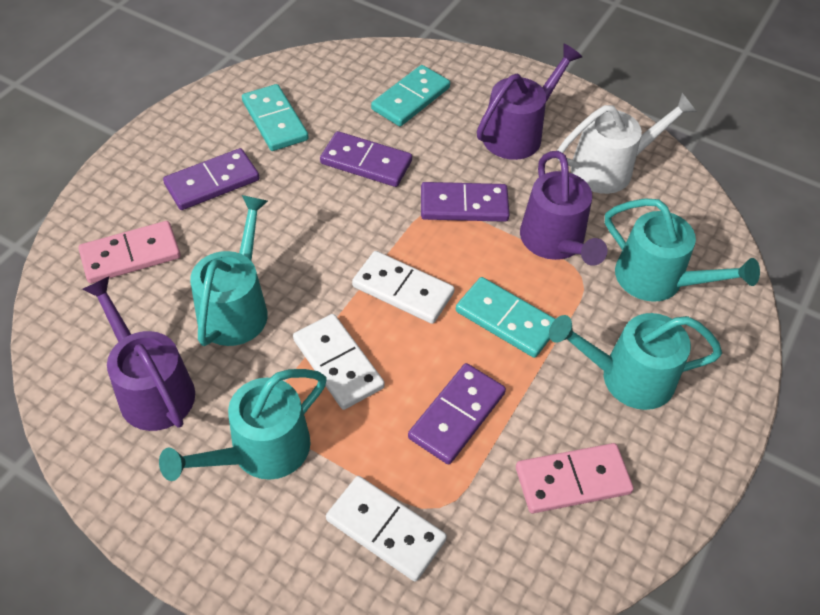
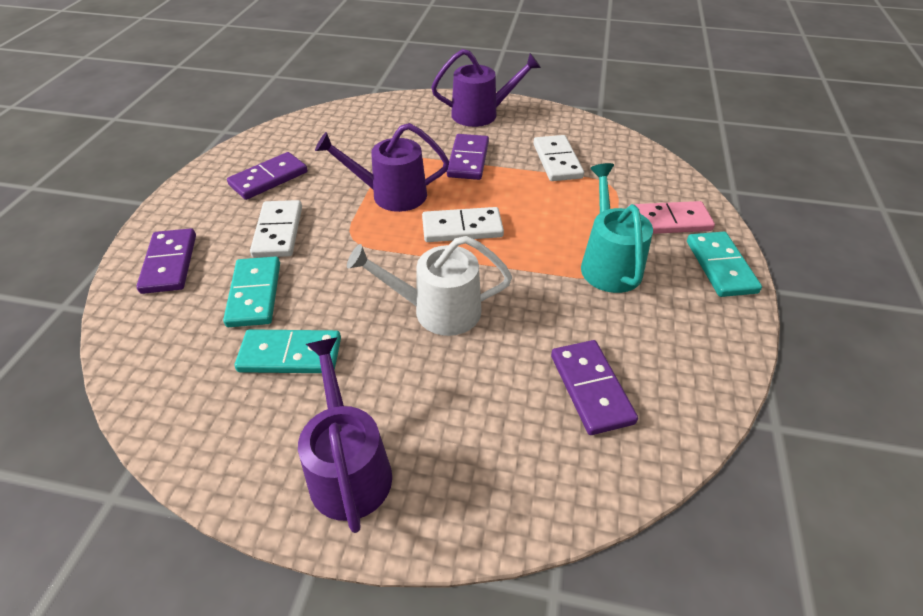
pink domino: [78,221,181,283] [516,443,634,513] = 2 -> [629,201,715,234] = 1
turquoise watering can: [159,369,327,481] [190,195,268,346] [549,313,722,410] [605,198,760,302] = 4 -> [581,163,653,293] = 1

